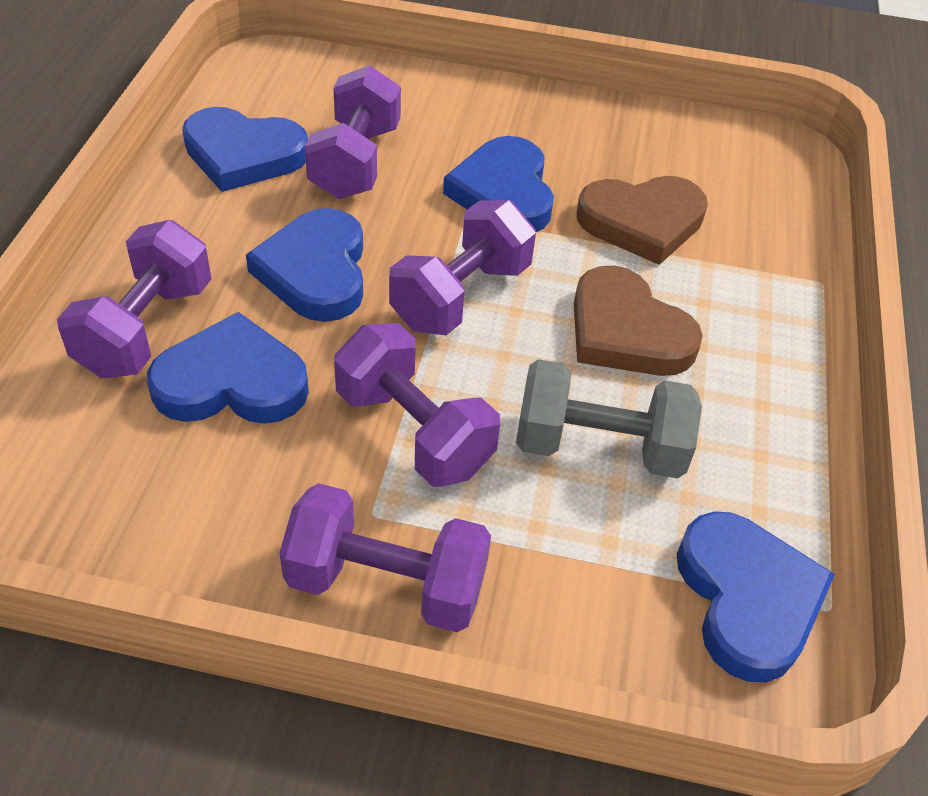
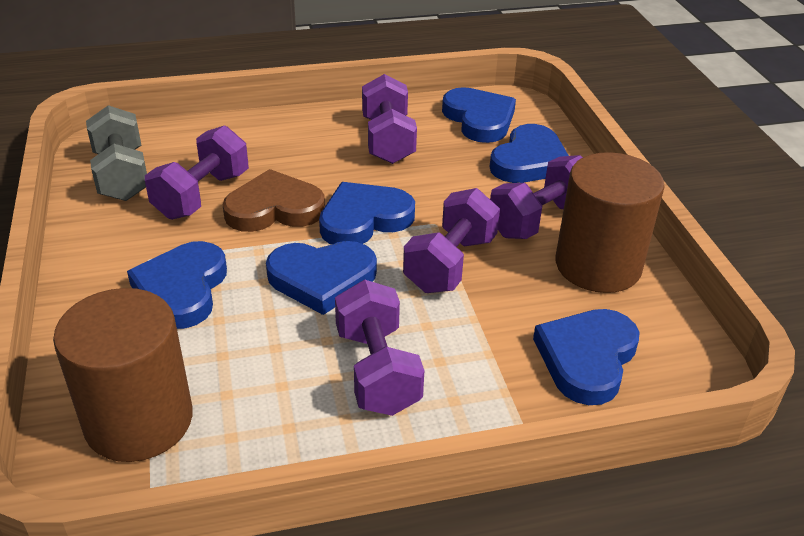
blue heart: [147,312,309,424] [182,107,308,192] [246,208,363,322] [443,136,554,232] [677,511,835,682] = 5 -> [127,241,227,329] [266,241,377,315] [319,182,415,245] [442,87,516,143] [490,124,569,183] [533,309,640,405] = 6
brown cylinder: none = 0 -> [53,288,193,462] [556,152,665,293] = 2
brown heart: [574,265,703,376] [577,176,708,265] = 2 -> [223,169,325,232] = 1

